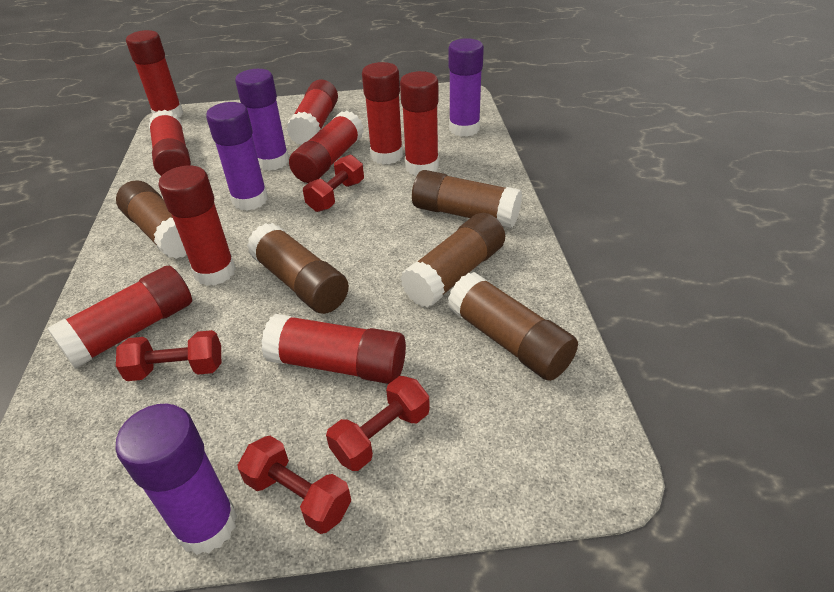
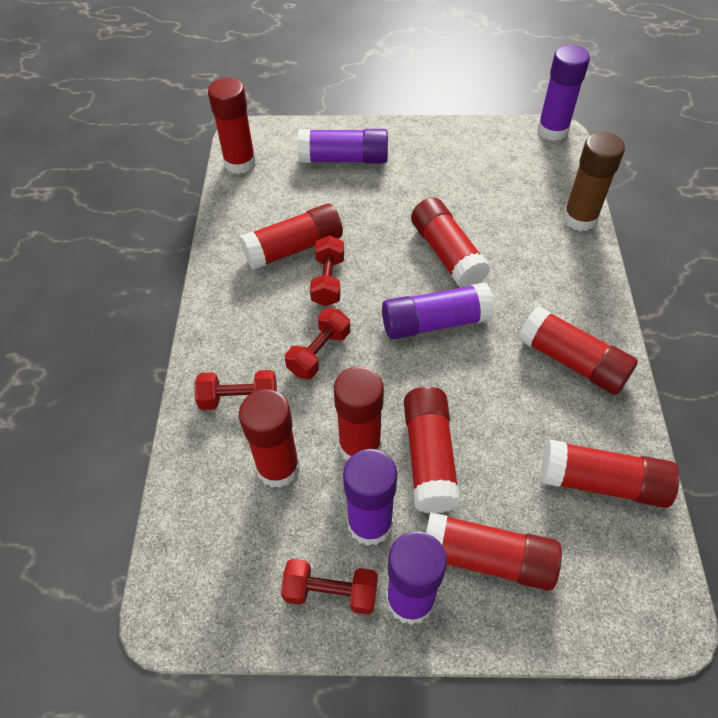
brown glue stick: [116,180,187,259] [247,223,349,314] [400,213,505,308] [412,170,522,228] [448,272,578,381] = 5 -> [563,132,625,231] = 1
purple glue stick: [115,404,237,555] [206,102,268,211] [235,69,289,171] [449,38,484,137] = 4 -> [298,129,388,164] [343,449,397,546] [382,283,495,340] [386,531,447,625] [537,45,590,141] = 5

